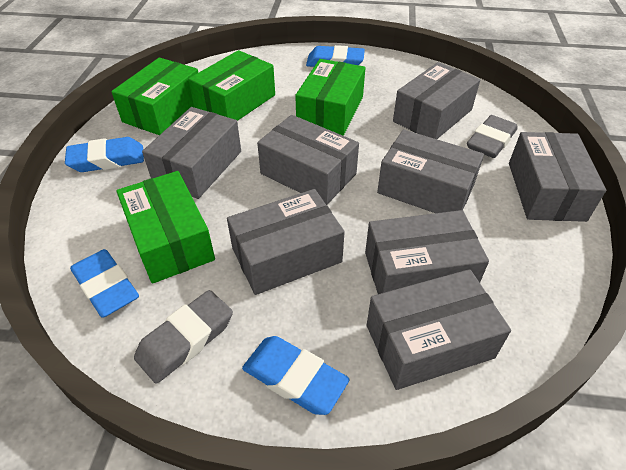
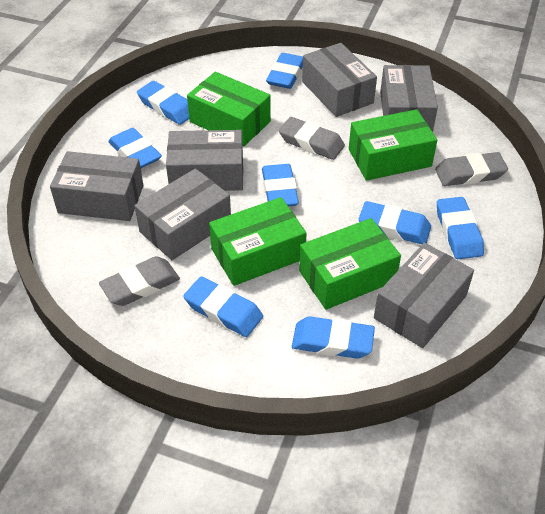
blue eraser: [65,137,144,172] [70,249,139,318] [242,336,350,415] [306,45,365,67] = 4 -> [108,128,162,168] [137,81,189,125] [183,276,263,337] [262,164,299,206] [266,53,303,89] [292,316,375,359] [359,201,431,244] [437,197,484,259] = 8
grey box: [142,107,241,199] [227,189,345,295] [257,115,359,205] [365,210,489,294] [367,269,511,390] [377,130,484,213] [393,62,480,139] [509,132,606,222] = 8 -> [50,151,144,221] [135,168,231,260] [166,130,243,191] [302,43,377,117] [374,242,474,348] [380,65,438,132] = 6
grey eraser: [134,290,233,384] [467,115,517,158] = 2 -> [99,256,180,306] [279,117,345,160] [435,152,508,186] = 3

